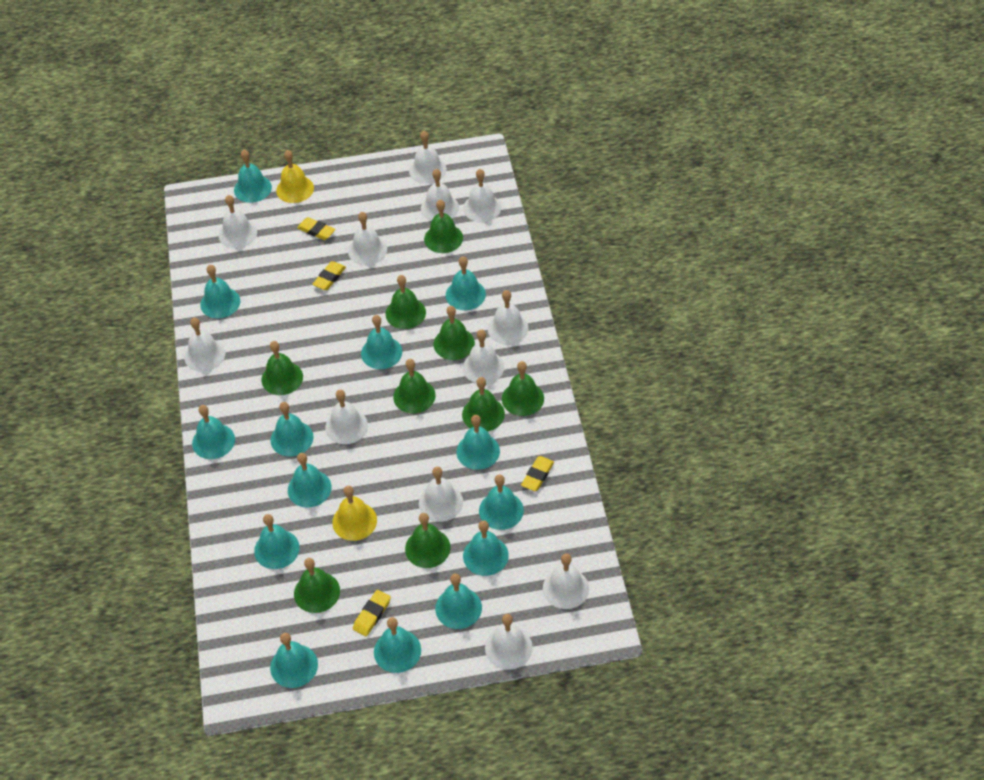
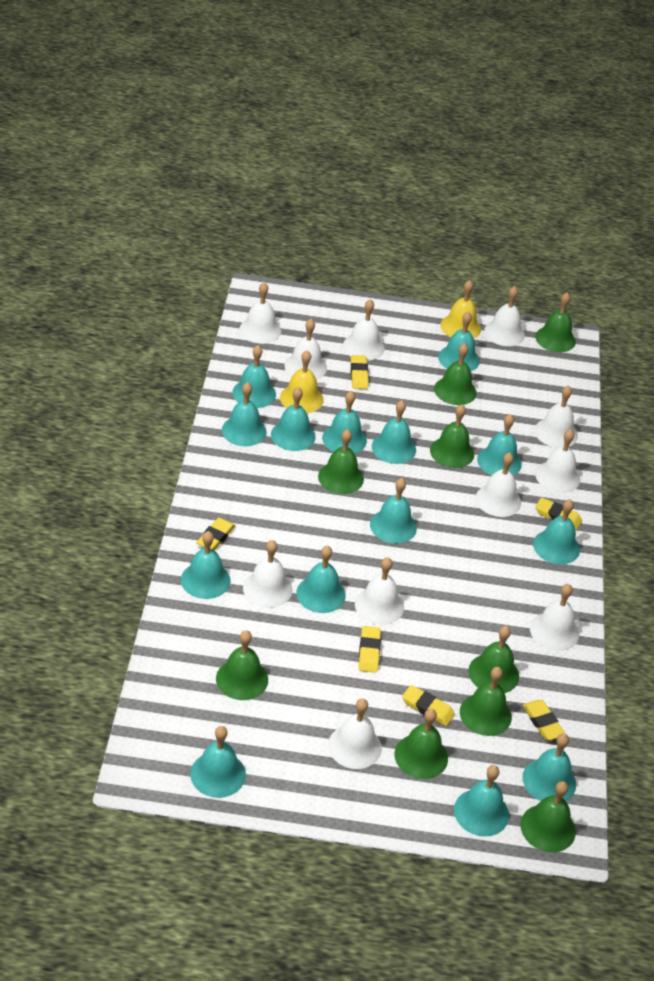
white bell: [184,318,225,372] [219,195,257,248] [325,390,368,444] [348,212,387,265] [409,131,447,184] [419,467,463,522] [421,169,459,221] [463,169,501,222] [463,330,504,384] [485,614,533,670] [487,290,529,345] [543,554,589,609] = 12 -> [240,282,281,344] [243,540,292,608] [284,319,327,380] [328,698,382,769] [343,299,385,360] [355,557,404,625] [476,452,521,517] [484,286,525,346] [530,584,579,651] [534,385,578,448] [535,429,580,493] = 11
yellow eraser: [297,217,335,240] [312,261,346,290] [353,590,391,636] [521,456,554,491] = 4 -> [196,518,235,550] [350,355,369,389] [359,626,381,673] [402,685,455,726] [523,700,565,740] [535,497,582,530] = 6

